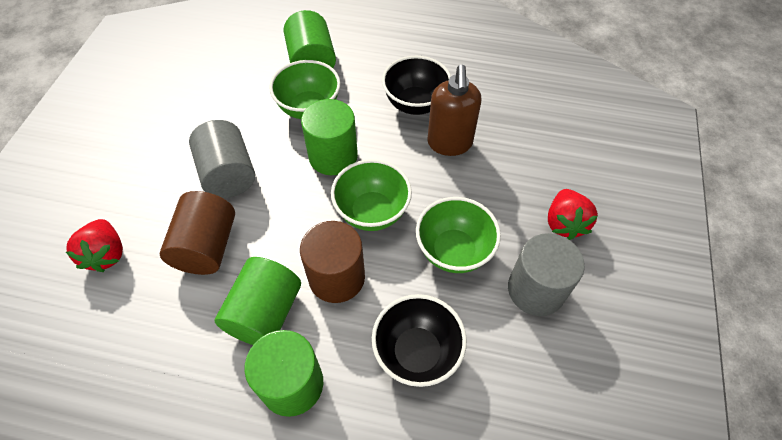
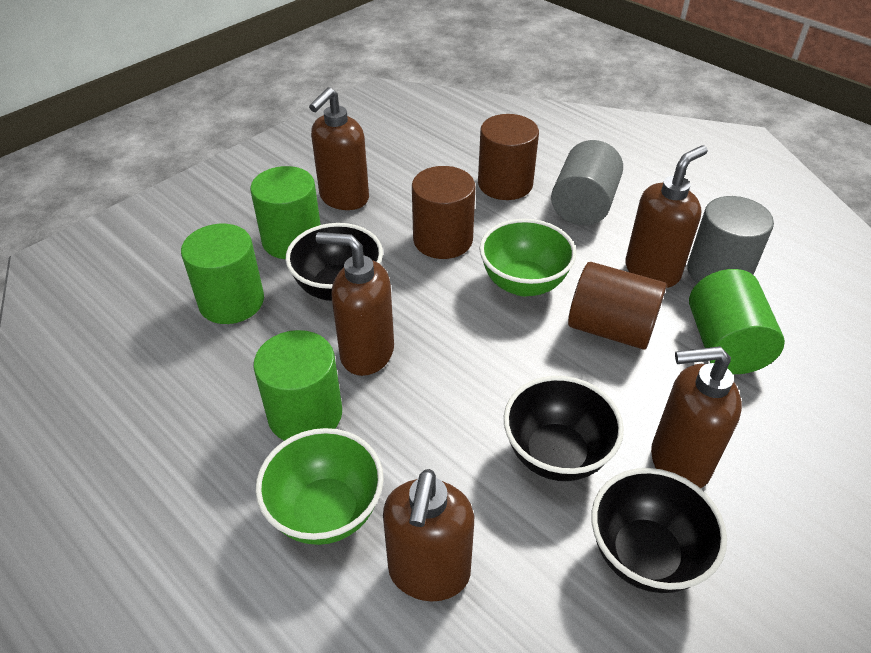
black bowl: [372,294,467,387] [382,56,451,115] = 2 -> [285,223,383,301] [504,376,624,481] [591,468,727,593] = 3
brown cylinder: [160,191,235,275] [300,221,365,303] = 2 -> [412,166,475,259] [478,114,539,200] [568,262,667,350] = 3
brown soap dispenser: [427,65,481,156] = 1 -> [309,87,369,210] [316,232,394,376] [383,469,474,601] [625,145,708,288] [651,346,742,488] = 5
green bowl: [269,60,340,119] [331,159,412,231] [416,197,501,273] = 3 -> [256,428,384,545] [479,219,576,296] = 2
red strawberry: [66,219,123,272] [548,189,598,240] = 2 -> none = 0

